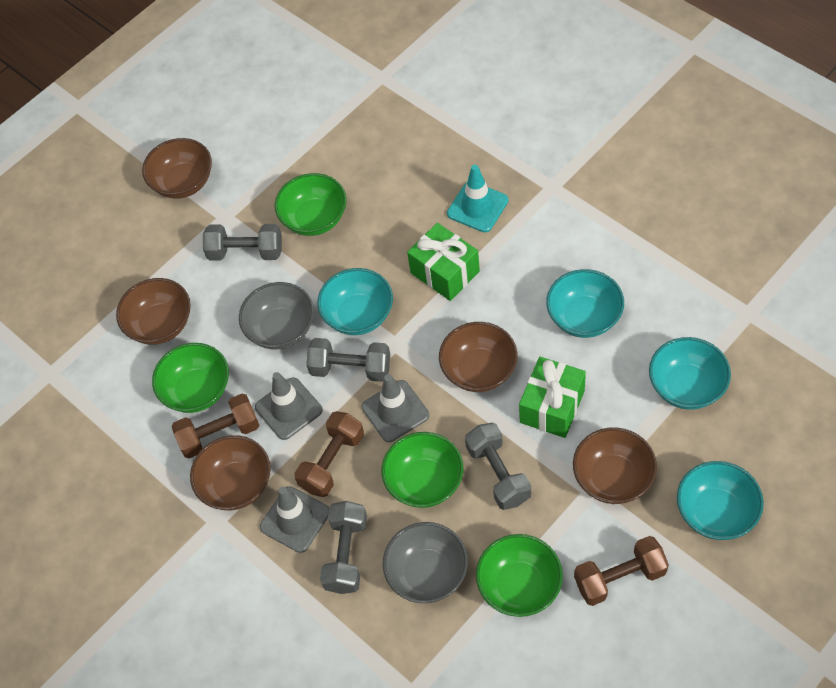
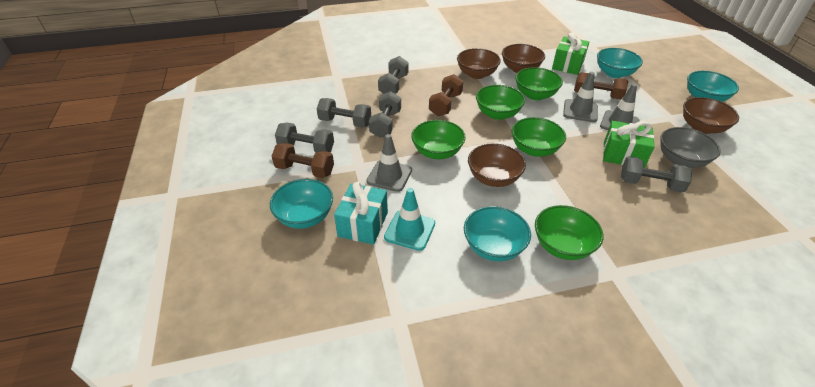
brown bowl: [116,278,191,345] [142,138,212,199] [190,435,270,510] [439,322,517,392] [573,427,657,504] = 5 -> [457,48,501,79] [468,143,526,187] [502,44,545,73] [683,97,739,134] = 4
green bowl: [152,343,229,413] [275,173,347,236] [382,432,463,508] [476,534,563,617] = 4 -> [411,120,466,159] [476,85,525,120] [512,117,566,157] [515,67,563,100] [535,205,603,260] = 5
grey bowl: [239,282,314,350] [383,522,468,603] = 2 -> [660,127,721,168] = 1
grey dumbbell: [203,224,282,261] [306,338,390,382] [320,501,367,594] [465,423,531,510] = 4 -> [275,122,334,153] [317,98,371,128] [369,91,401,138] [378,56,409,94] [621,156,692,193] = 5
turquoise gift: none = 0 -> [334,182,388,245] = 1

